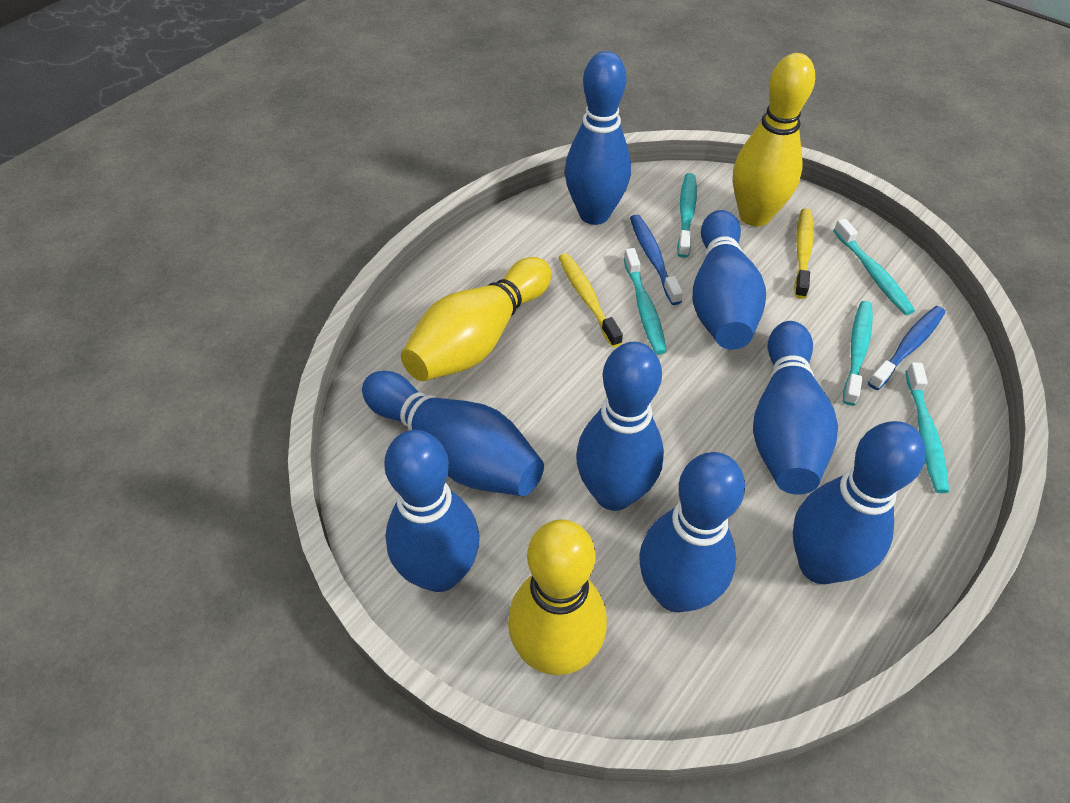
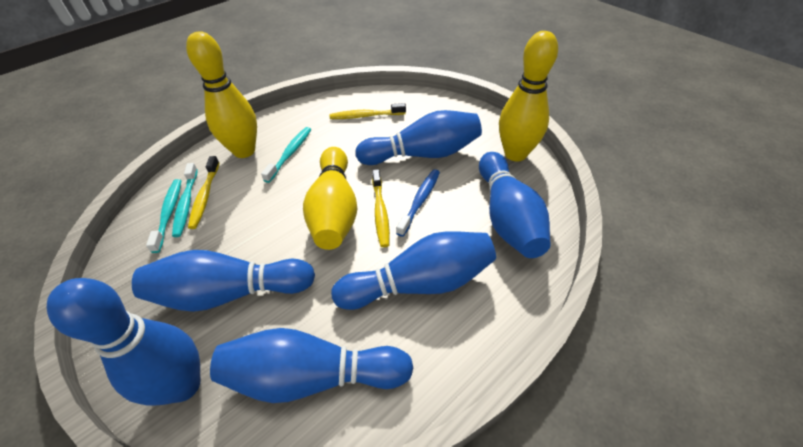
blue bowling pin: [362,371,544,496] [384,430,480,592] [565,51,631,225] [576,342,664,511] [639,452,745,612] [692,210,766,350] [753,321,838,495] [792,421,926,584] = 8 -> [47,278,201,406] [132,250,315,312] [210,328,413,403] [331,231,496,310] [356,110,482,165] [479,152,551,258] = 6
blue toothbrush: [630,214,683,305] [868,306,945,390] = 2 -> [396,169,440,237] = 1
turquoise toothbrush: [624,248,667,355] [677,173,697,258] [833,218,915,315] [843,301,873,406] [906,362,949,493] = 5 -> [146,179,182,253] [172,163,198,237] [261,127,312,183] = 3
yellow toothbrush: [558,253,623,347] [794,208,814,299] = 2 -> [188,156,219,229] [330,103,406,119] [372,169,390,247] = 3

